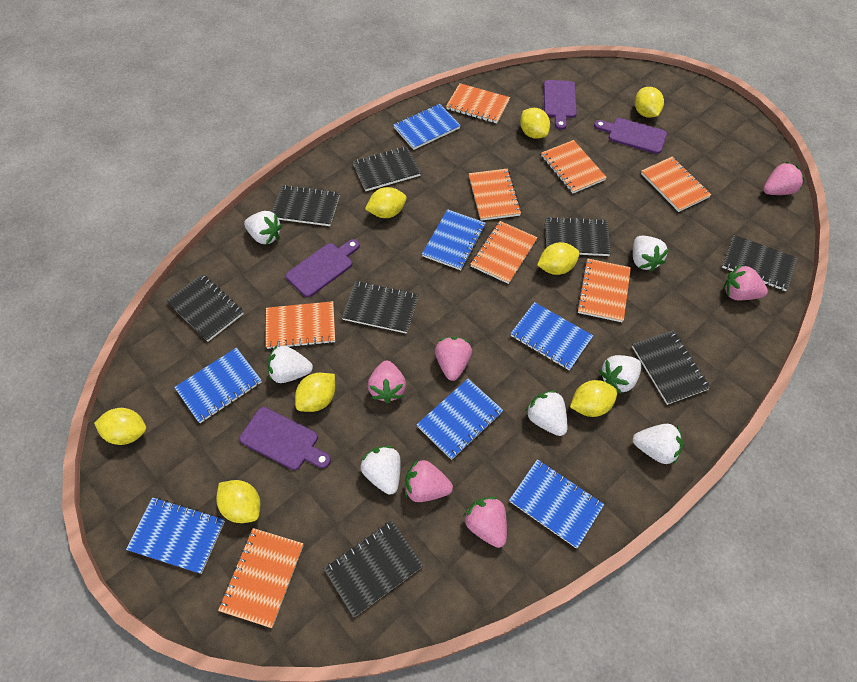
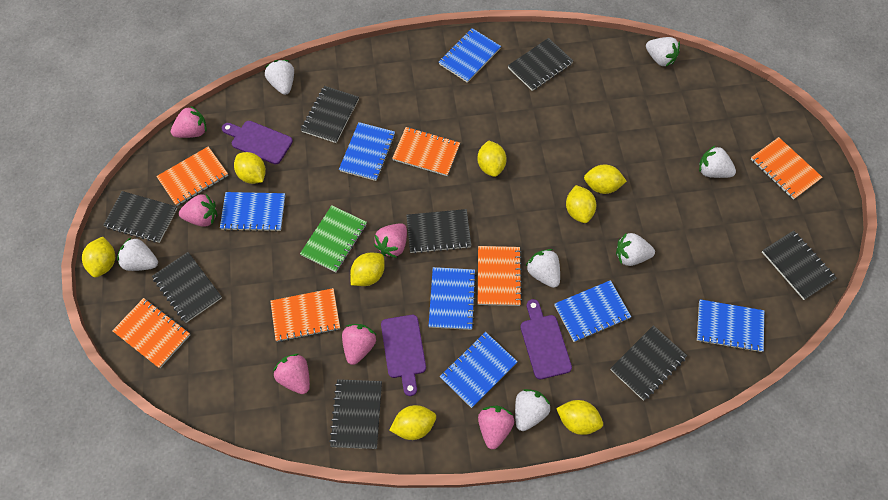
green notebook: none = 0 -> [300,205,367,272] = 1
orange notebook: [218,528,304,628] [266,301,335,349] [446,83,510,124] [469,169,521,221] [471,221,538,284] [541,140,607,193] [577,258,631,322] [641,157,711,212] = 8 -> [112,298,190,368] [156,147,228,206] [270,288,340,342] [392,127,460,176] [478,246,522,306] [751,137,822,200] = 6
purple cutting board: [239,407,331,470] [286,239,360,297] [544,80,577,130] [594,118,667,154] = 4 -> [222,121,293,165] [381,315,426,396] [520,299,572,380] = 3

